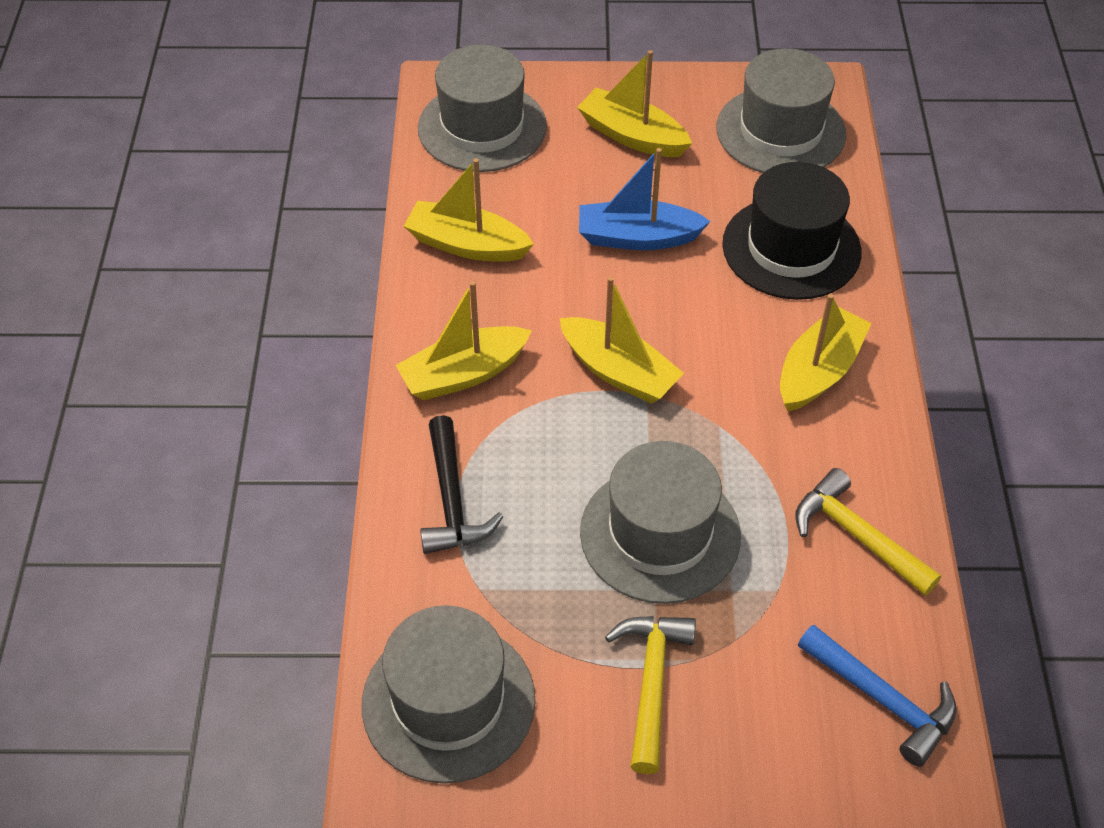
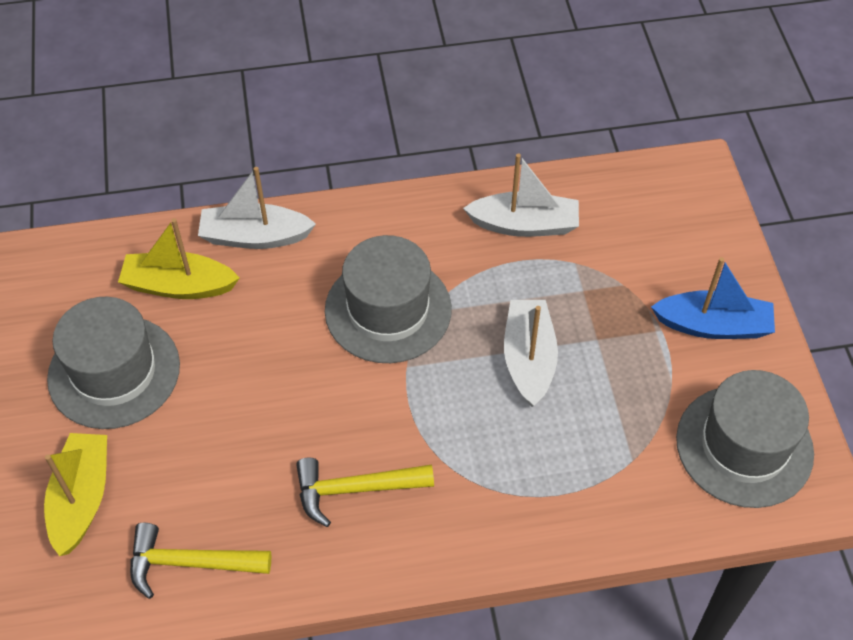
black hammer: [420,415,503,554] = 1 -> none = 0
black hat: [722,162,861,300] = 1 -> none = 0
blue hammer: [798,625,957,767] = 1 -> none = 0
grey hat: [362,605,536,784] [418,45,547,172] [580,441,741,604] [716,48,846,173] = 4 -> [47,297,180,429] [325,235,452,363] [676,370,814,508] = 3
white boat: none = 0 -> [198,167,316,249] [463,153,579,237] [504,300,558,407] = 3
yellow boat: [396,281,532,400] [404,158,534,262] [559,276,684,404] [577,50,692,157] [780,294,872,411] = 5 -> [44,433,107,556] [118,218,240,299] = 2

